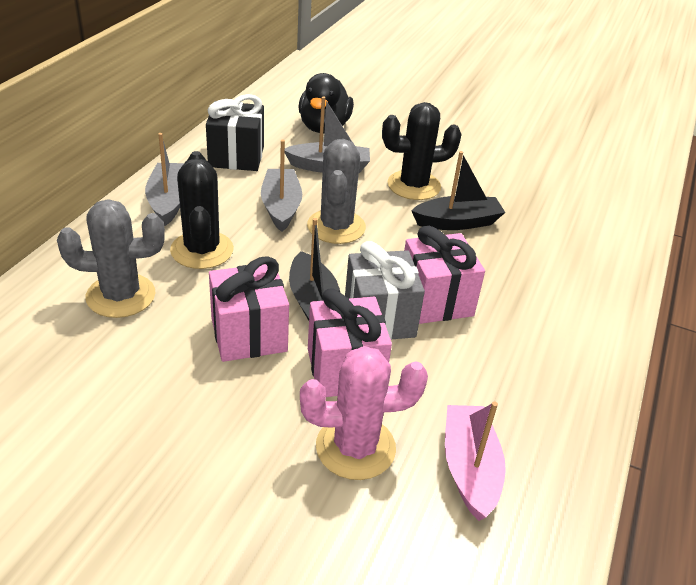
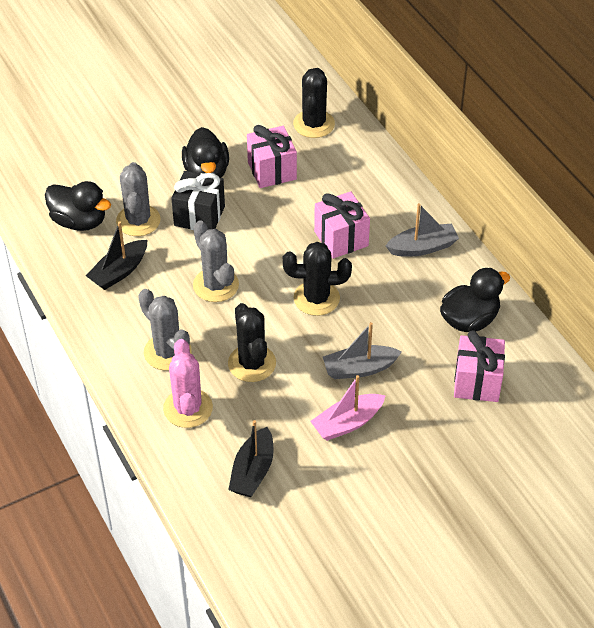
black cactus: [170,151,234,269] [382,102,462,200] = 2 -> [228,303,276,382] [283,242,352,316] [293,68,335,138] = 3
black duck: [299,73,354,133] = 1 -> [45,181,111,231] [182,127,229,178] [440,268,510,332] = 3
grey boat: [145,133,184,226] [261,140,302,232] [285,96,370,173] = 3 -> [323,322,402,379] [386,203,459,256] = 2
grey cactus: [57,199,165,318] [307,139,366,244] = 2 -> [116,162,161,236] [138,289,192,371] [193,220,239,302] = 3
grey gift: [345,241,425,339] = 1 -> none = 0

